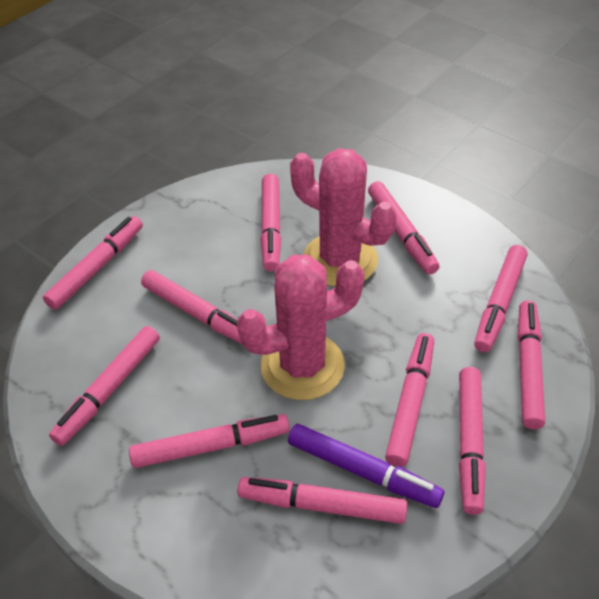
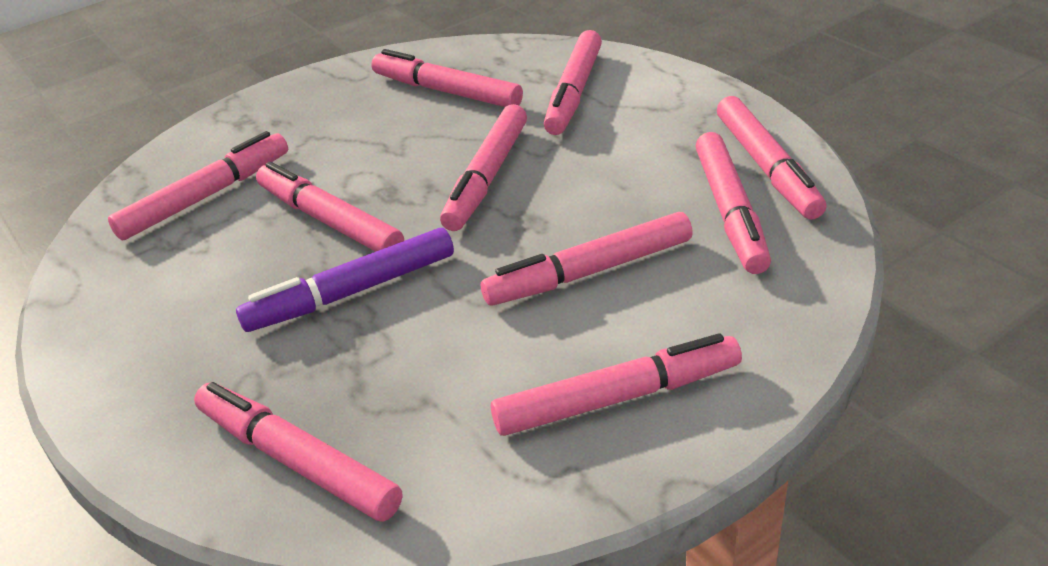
pink cactus: [237,254,365,400] [290,148,397,286] = 2 -> none = 0
pink marker: [43,216,143,310] [49,326,160,446] [129,414,290,468] [141,270,243,345] [238,477,407,524] [260,174,281,272] [368,181,439,275] [385,333,434,467] [459,367,486,515] [474,245,527,352] [518,300,545,429] = 11 -> [108,131,288,240] [194,382,402,522] [256,162,404,252] [371,49,523,107] [440,104,527,231] [481,212,693,306] [491,333,742,436] [544,30,602,135] [696,132,771,274] [717,96,827,219] = 10

